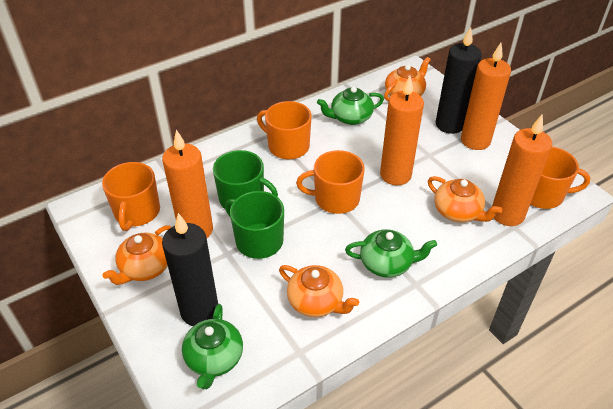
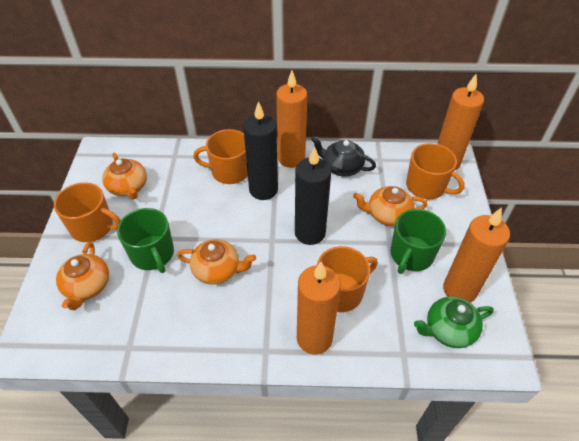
black teapot: none = 0 -> [311,136,376,177] = 1
green teapot: [182,304,243,389] [317,87,384,125] [345,229,437,278] = 3 -> [414,296,494,348] = 1

